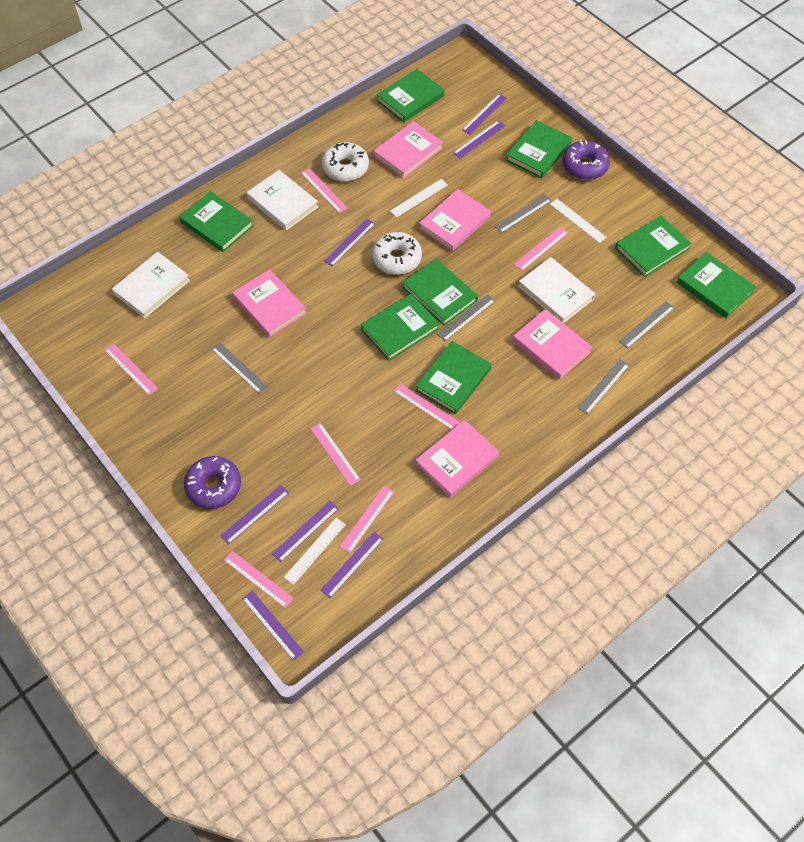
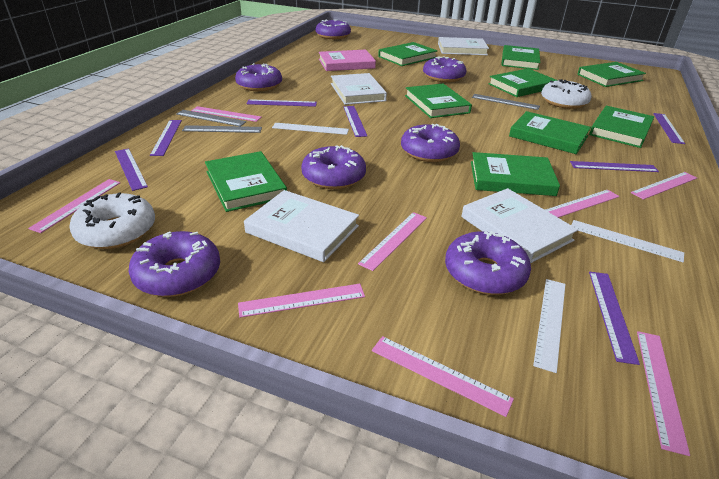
green book: [179,191,254,252] [361,294,440,361] [377,69,444,122] [402,259,478,326] [415,341,492,414] [506,120,572,178] [615,216,692,277] [677,252,756,318] = 8 -> [205,151,287,212] [378,42,437,66] [405,83,472,118] [471,152,560,196] [488,68,558,97] [501,45,540,70] [509,111,591,154] [577,62,646,87] [589,106,654,148] = 9
grey ruler: [211,343,268,394] [437,294,496,341] [494,194,552,233] [578,359,630,415] [619,301,674,349] = 5 -> [176,110,246,126] [182,125,262,133] [472,94,540,110] = 3
pink book: [232,269,307,338] [374,121,443,179] [416,420,499,497] [419,189,491,251] [513,309,593,380] = 5 -> [319,49,376,71] = 1
pink ruler: [105,344,158,395] [224,551,294,608] [301,168,348,213] [310,423,361,486] [340,486,394,553] [394,383,461,430] [514,227,568,271] = 7 -> [28,179,121,233] [191,106,262,122] [238,284,365,318] [358,212,427,271] [372,336,514,417] [545,190,619,218] [631,172,697,200] [637,331,690,456] = 8
purple donut: [184,456,241,509] [562,140,610,180] = 2 -> [129,231,220,297] [235,63,282,91] [301,145,366,189] [316,20,351,39] [401,124,460,162] [423,57,467,82] [445,231,531,295] = 7
white book: [112,252,190,319] [247,170,318,230] [518,257,595,324] = 3 -> [244,190,359,262] [331,73,387,105] [438,37,489,55] [461,188,578,263] = 4

